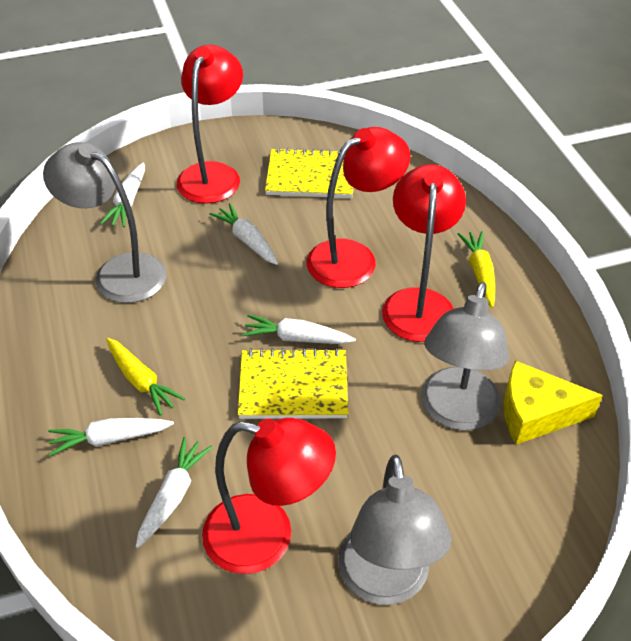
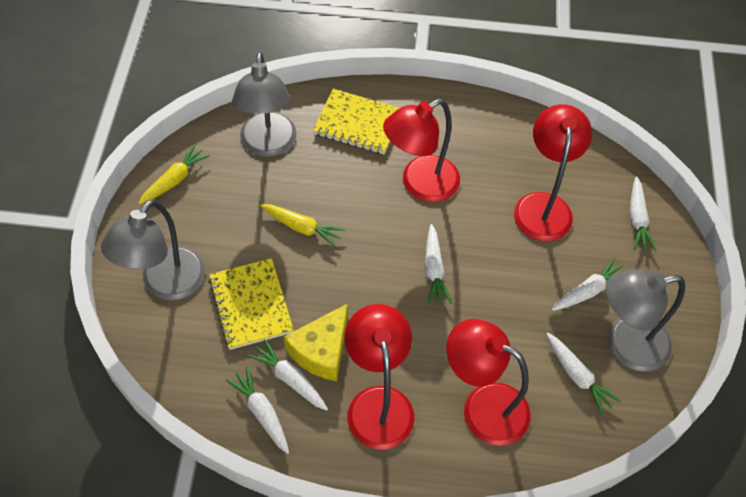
white carrot: [48,418,174,456] [100,162,145,227] [136,437,212,548] [209,203,278,265] [242,315,356,344] = 5 -> [226,367,289,454] [248,339,328,411] [425,224,452,305] [546,333,621,415] [552,257,623,311] [630,177,657,251] = 6

